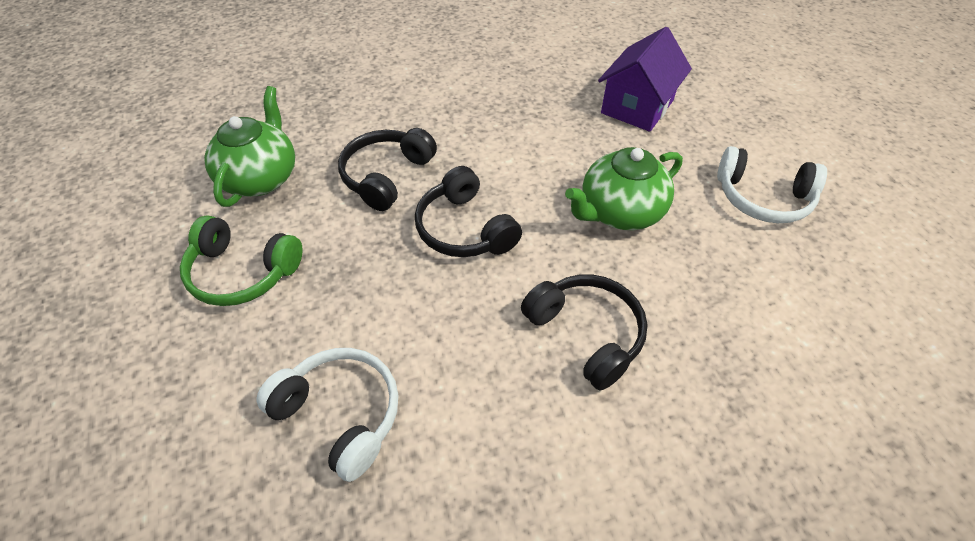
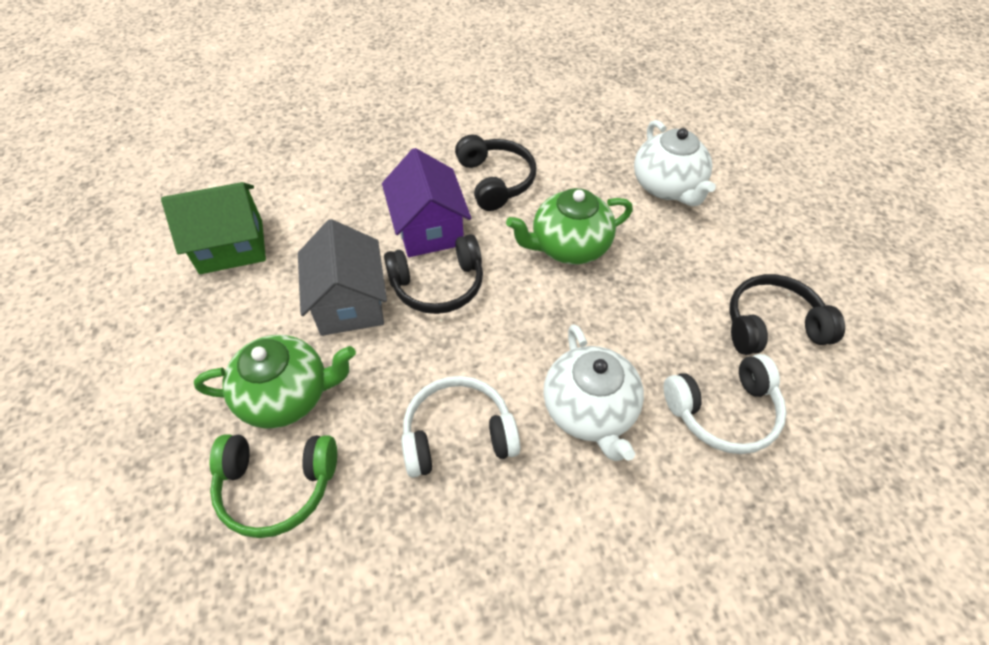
green house: none = 0 -> [161,182,266,274] = 1
grey house: none = 0 -> [298,219,387,336] = 1
white teapot: none = 0 -> [543,324,644,461] [634,120,716,206] = 2

